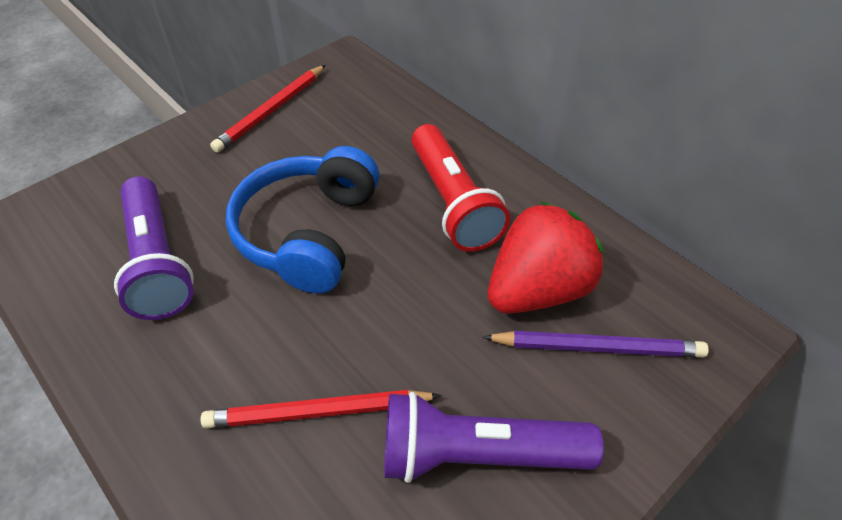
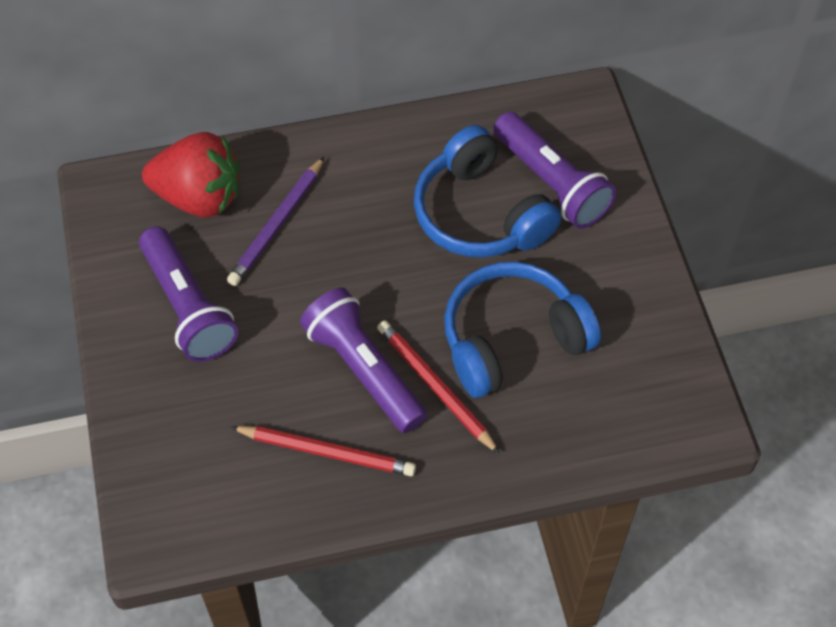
blue headphones: [226,146,379,294] = 1 -> [414,125,561,258] [444,262,601,398] = 2
purple flashlight: [114,176,194,320] [384,392,604,483] = 2 -> [139,226,238,362] [300,287,427,433] [493,112,616,229] = 3
red flashlight: [411,124,510,252] = 1 -> none = 0

